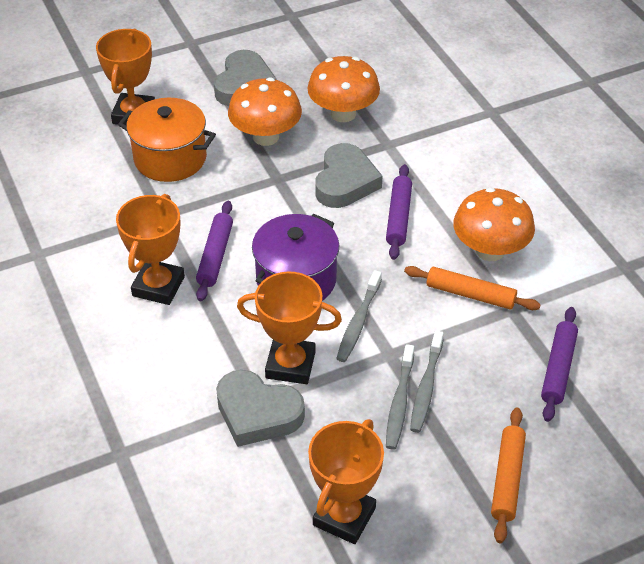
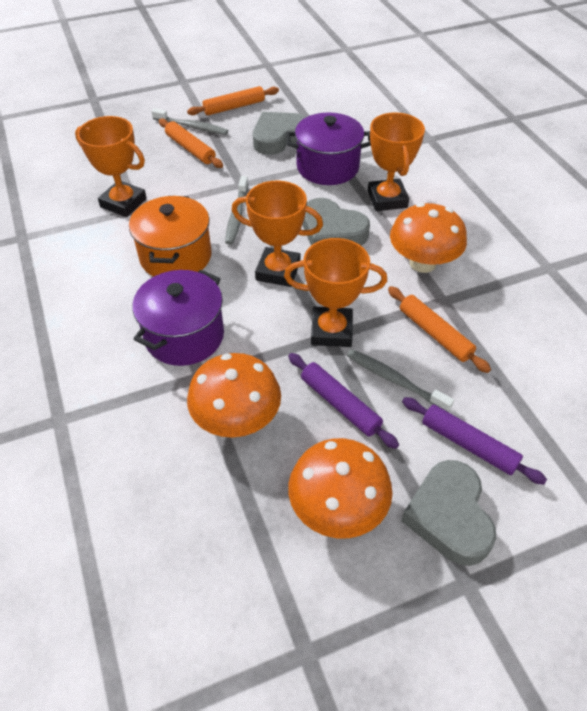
orange rolling pin: [404,266,541,310] [491,408,526,543] = 2 -> [159,118,223,168] [187,86,279,115] [388,286,491,373] = 3
purple pot: [252,214,339,301] = 1 -> [133,269,224,366] [286,112,371,185] = 2
purple rolling pin: [196,201,233,301] [386,164,412,260] [541,307,578,422] = 3 -> [288,353,399,449] [402,397,547,485] = 2

